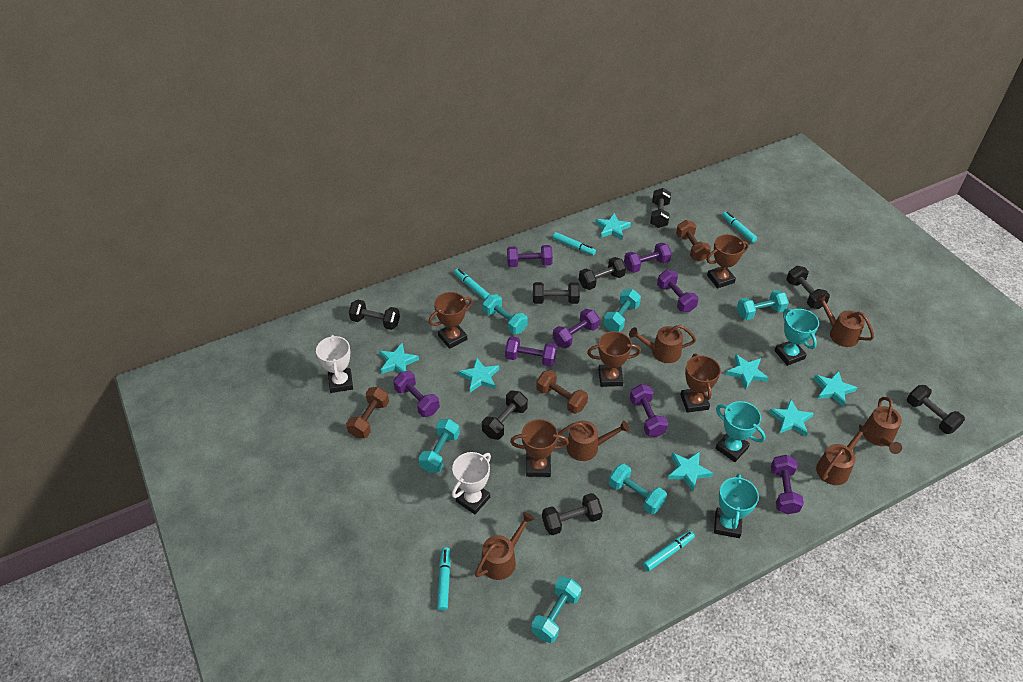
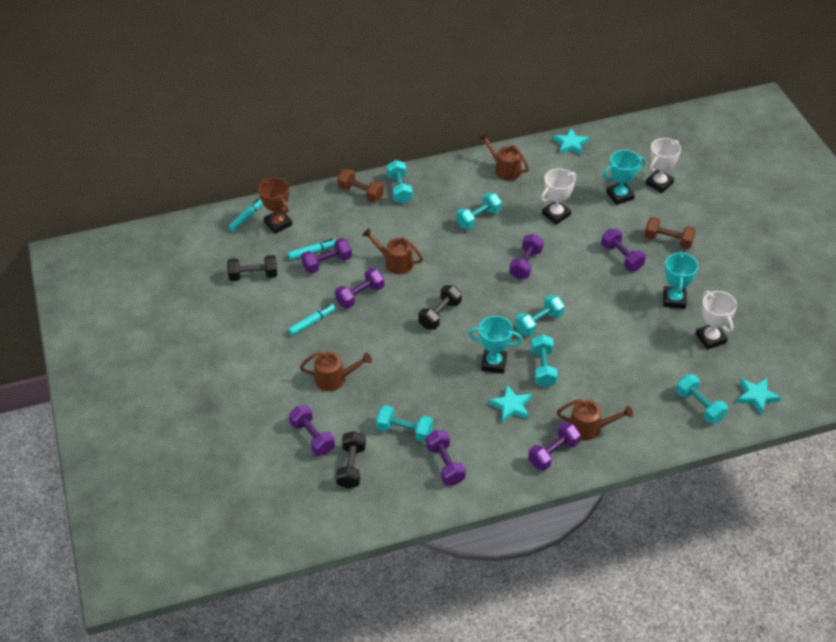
black dumbbell: [349,299,400,330] [482,391,528,440] [533,282,580,304] [542,493,603,535] [579,257,626,290] [650,188,671,228] [786,266,830,309] [907,385,965,434] = 8 -> [227,255,277,281] [336,431,366,489] [418,285,462,330] = 3
brown dumbbell: [346,387,389,438] [536,370,588,414] [676,220,711,261] = 3 -> [337,169,384,202] [644,217,696,249] = 2
brown trophy: [429,292,473,349] [510,419,569,477] [587,331,641,387] [680,354,721,413] [706,234,749,288] = 5 -> [258,178,292,234] = 1
brown watering can: [475,512,535,580] [557,420,629,461] [629,325,696,363] [815,294,874,347] [816,424,869,485] [863,397,902,454] = 6 -> [300,351,372,391] [362,228,423,274] [479,132,529,180] [557,399,633,441] = 4
purple dumbbell: [393,371,440,417] [505,336,557,367] [507,245,553,267] [553,309,600,349] [624,243,672,273] [630,384,668,437] [657,270,699,312] [771,455,804,514] = 8 -> [289,405,335,456] [301,238,352,274] [335,268,384,309] [426,430,466,485] [509,234,544,279] [528,422,581,471] [601,229,646,271] = 7
turquoise marker: [437,547,451,611] [454,269,490,300] [553,232,596,255] [643,530,695,571] [722,212,757,243] = 5 -> [229,197,263,231] [288,238,337,260] [288,304,335,336] = 3
turquoise star: [379,343,419,374] [459,358,499,392] [595,213,631,239] [668,452,713,491] [726,354,768,389] [769,399,814,436] [814,370,857,407] = 7 -> [489,385,532,423] [553,128,589,155] [737,378,781,415] = 3
white trophy: [316,335,353,393] [452,452,491,514] = 2 -> [541,169,577,225] [646,138,681,193] [696,290,737,350] = 3

